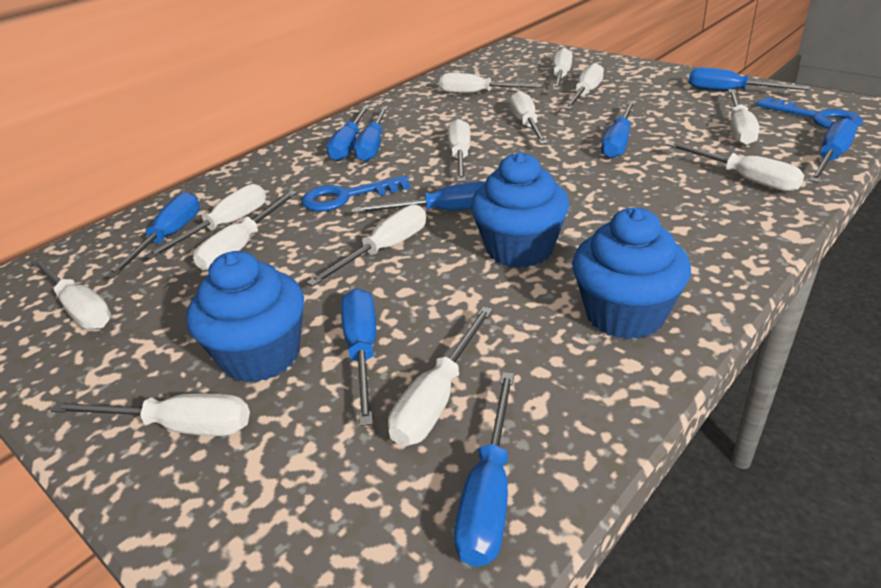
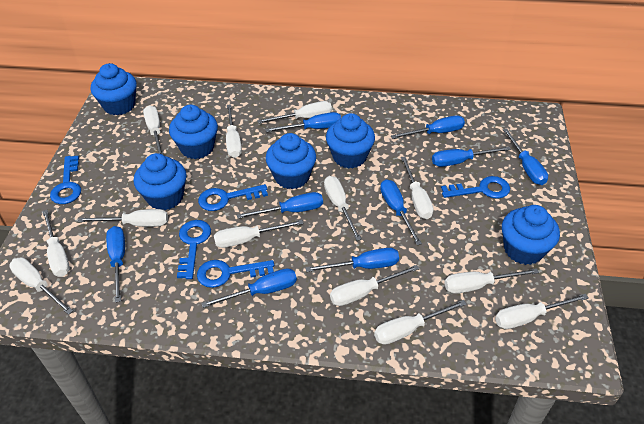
blue cupcake: [186,251,304,383] [471,152,569,268] [572,208,691,340] = 3 -> [91,63,137,115] [134,153,187,210] [169,105,218,159] [265,133,316,189] [326,113,375,169] [502,205,560,265] = 6
blue key: [302,175,410,211] [756,97,863,129] = 2 -> [50,156,81,204] [177,220,211,279] [197,260,274,288] [198,184,268,211] [441,176,510,199] = 5

